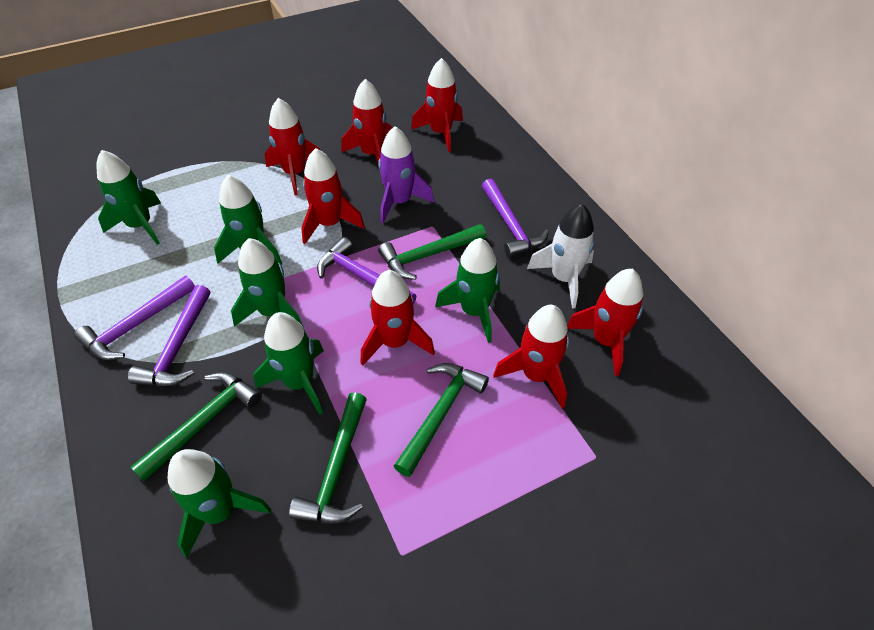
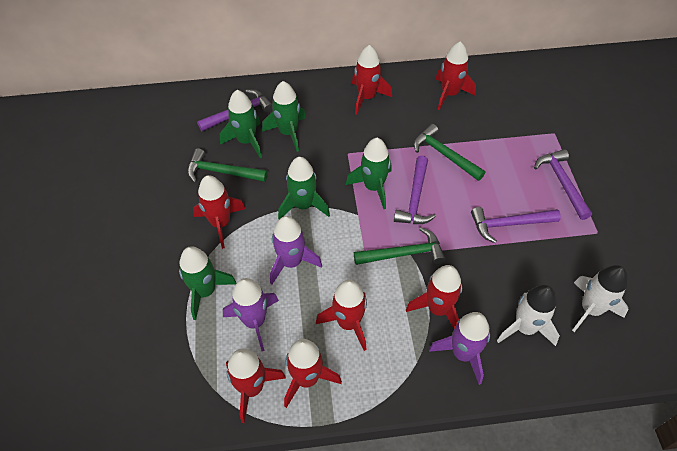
green hammer: [130,372,262,482] [289,392,367,524] [378,224,486,280] [394,363,489,477] = 4 -> [187,148,268,182] [354,227,446,265] [414,124,485,181] = 3
green rocket: [96,150,161,245] [168,449,271,557] [214,175,282,265] [231,238,304,328] [254,312,324,415] [435,238,500,343] = 6 -> [179,246,237,320] [220,90,262,158] [262,81,306,152] [278,157,330,219] [346,138,392,209] = 5
purple rocket: [378,126,434,224] = 1 -> [223,278,279,351] [270,216,322,284] [429,312,490,385] = 3
white rocket: [527,204,595,309] = 1 -> [497,285,560,346] [572,265,628,332] = 2

